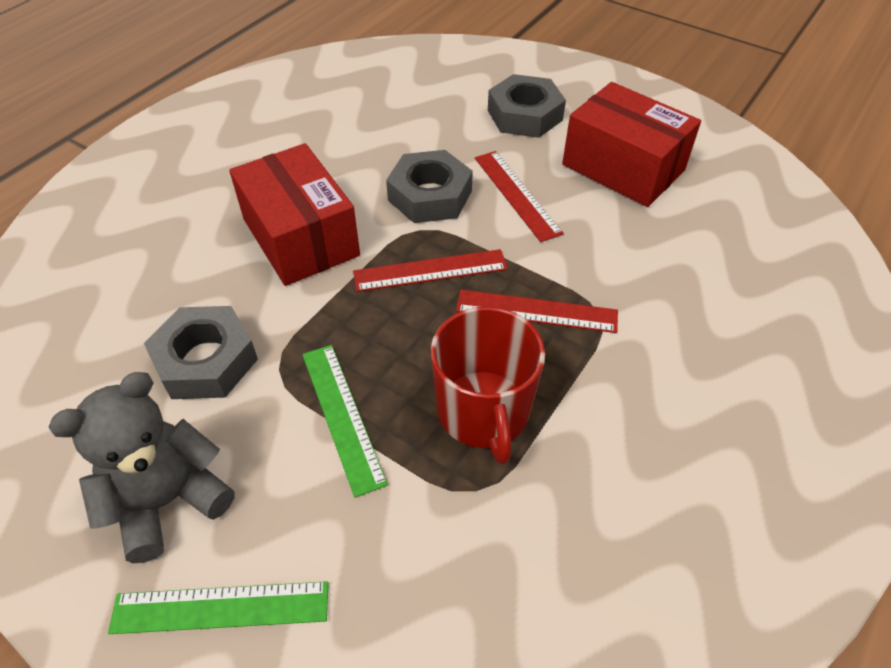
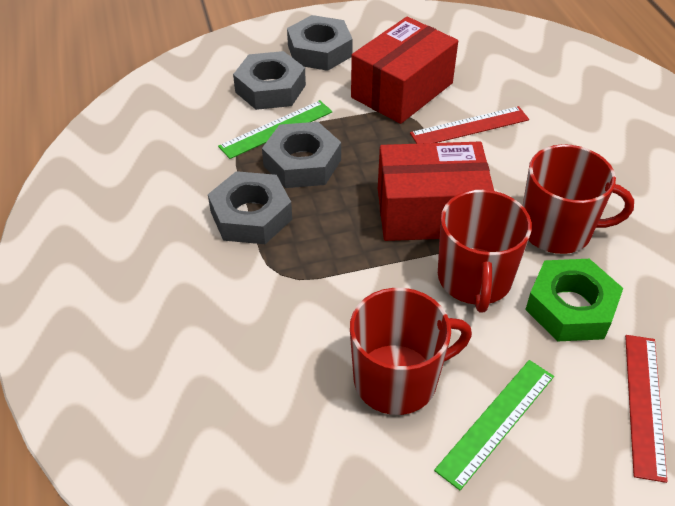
green nut: none = 0 -> [525,259,623,342] = 1
grey nut: [144,306,258,399] [386,150,473,223] [488,74,566,138] = 3 -> [208,171,292,244] [233,51,306,110] [262,122,341,188] [287,15,353,71] = 4
grey teddy bear: [49,372,235,563] = 1 -> none = 0
red mug: [431,307,545,464] = 1 -> [350,288,472,415] [438,190,532,313] [523,144,634,254] = 3
red ruler: [353,249,508,292] [456,290,618,333] [475,151,564,242] = 3 -> [410,106,529,144] [625,335,668,483] = 2

